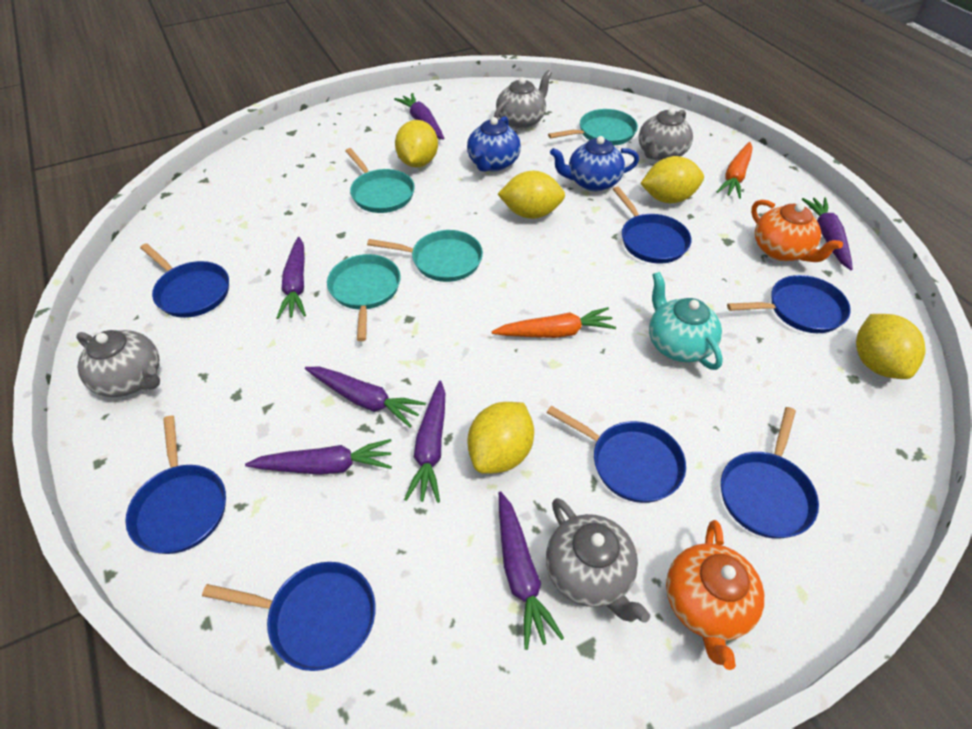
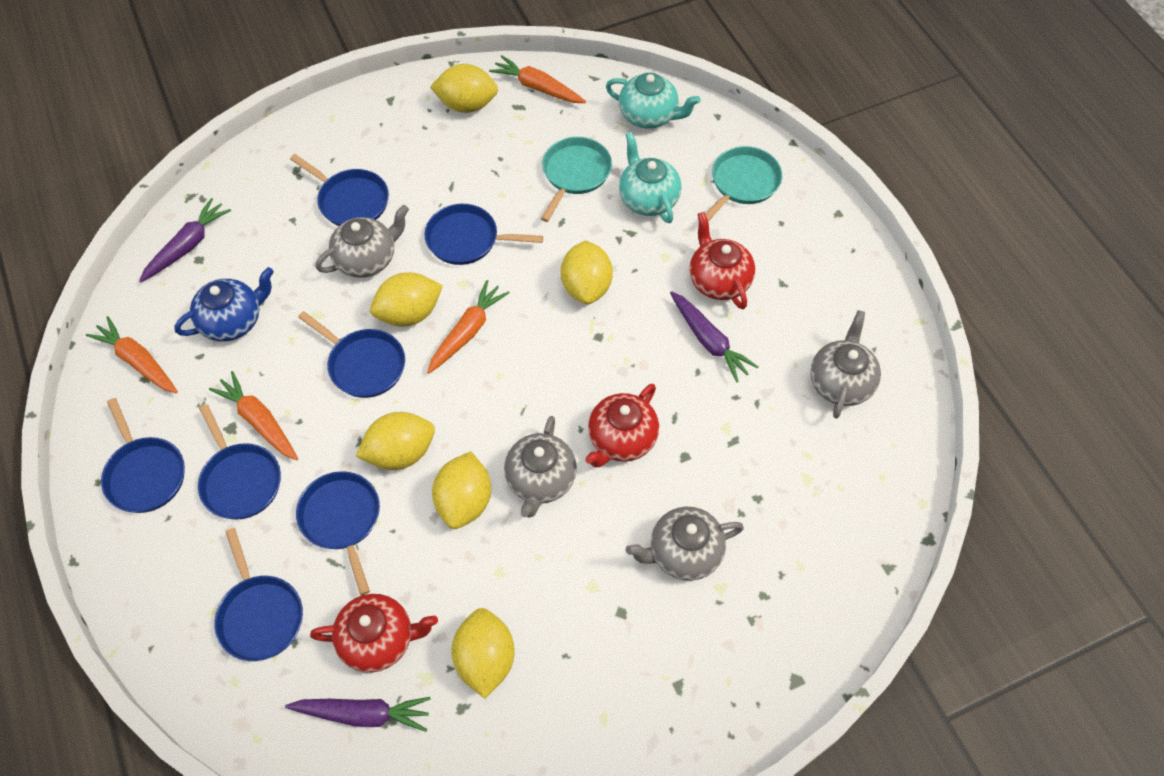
blue teapot: [467,116,521,172] [550,136,639,191] = 2 -> [174,267,274,341] = 1
orange carrot: [492,307,616,338] [716,142,753,199] = 2 -> [86,316,178,394] [209,371,298,461] [427,280,510,374] [489,55,586,103] = 4
orange teapot: [666,520,764,670] [751,200,843,262] = 2 -> none = 0
purple carrot: [245,439,392,475] [277,237,306,319] [305,367,426,428] [394,93,445,140] [404,381,445,503] [499,491,564,650] [802,198,853,270] = 7 -> [139,198,231,282] [285,697,431,732] [670,291,758,382] = 3
red teapot: none = 0 -> [310,594,438,673] [585,384,659,467] [689,212,755,309] = 3
turquoise pan: [327,254,401,341] [345,148,415,213] [367,230,483,282] [548,109,638,146] = 4 -> [541,137,612,222] [705,146,782,221] = 2
turquoise teapot: [649,272,723,370] = 1 -> [606,73,701,129] [619,132,682,223] = 2
yellow lemon: [395,120,438,167] [467,402,534,474] [498,170,565,219] [640,156,704,203] [856,314,926,379] = 5 -> [356,412,435,470] [370,272,443,326] [430,64,498,113] [432,451,491,529] [451,608,515,699] [561,240,613,304] = 6

